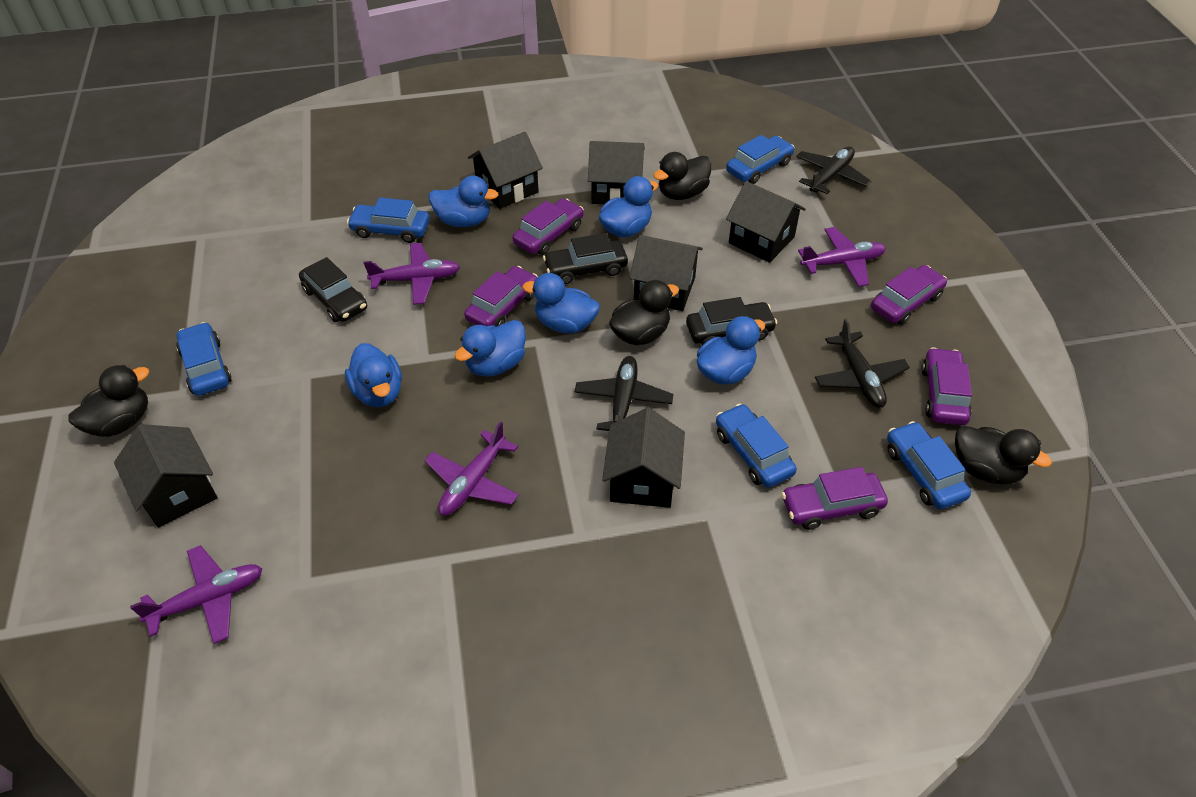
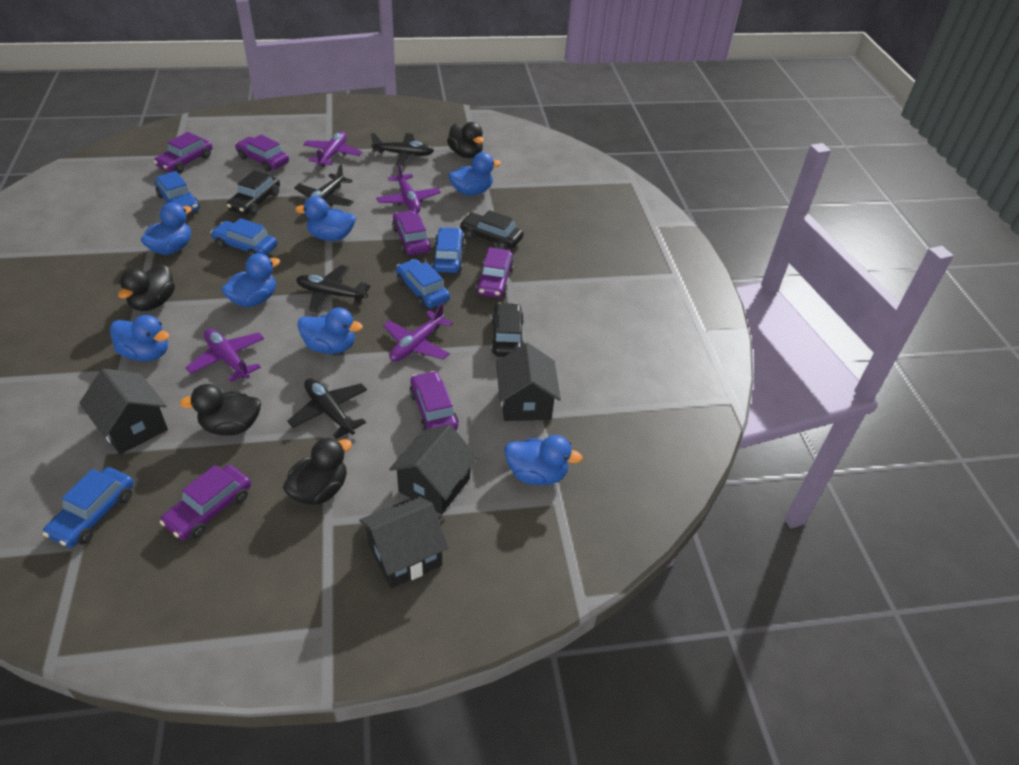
black house: [114,424,217,528] [468,132,543,209] [588,141,645,204] [602,408,685,508] [629,235,703,311] [726,181,806,263] = 6 -> [79,368,168,454] [359,496,449,588] [389,425,478,515] [496,343,561,421] = 4
black plane: [574,356,674,431] [796,146,871,194] [815,318,910,408] = 3 -> [287,378,367,439] [294,164,354,206] [296,265,371,313] [371,133,434,166] = 4
blue duck: [345,343,402,407] [429,175,499,227] [455,320,526,377] [522,273,600,334] [599,176,658,238] [697,316,765,385] = 6 -> [110,315,169,361] [141,202,192,255] [221,253,280,307] [295,196,356,241] [297,308,363,354] [449,152,501,196] [505,435,583,485] = 7
purple car: [464,266,538,327] [512,198,584,255] [782,467,888,530] [871,265,947,325] [921,347,972,425] = 5 -> [154,132,212,173] [160,465,251,540] [235,135,289,172] [392,210,431,255] [409,371,459,431] [476,247,514,298] = 6

